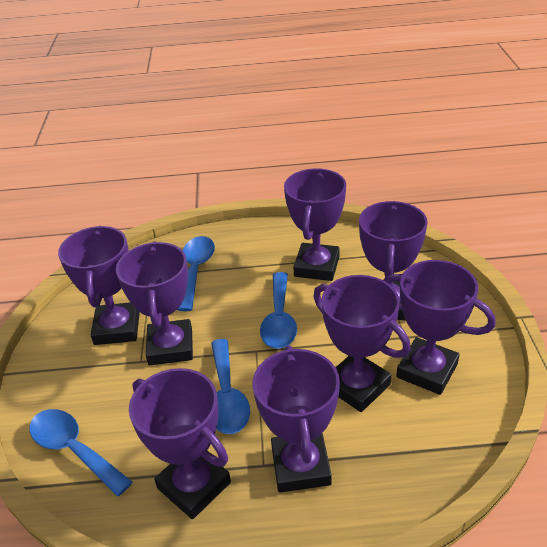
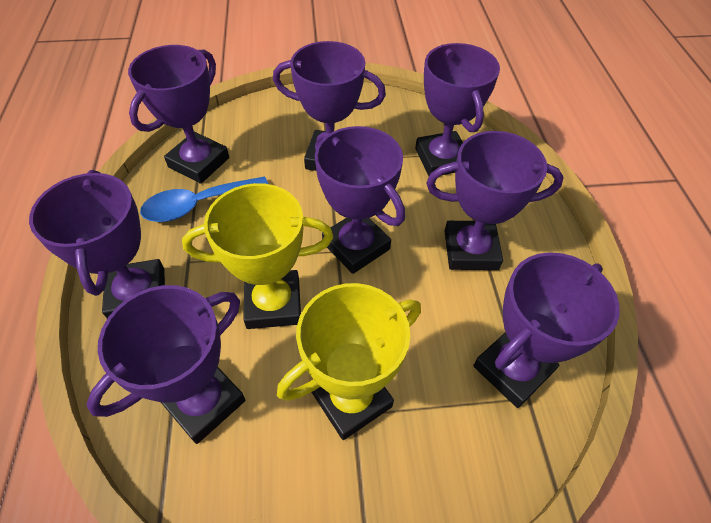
blue spoon: [30,409,132,497] [177,236,215,311] [211,339,250,434] [260,272,297,349] = 4 -> [140,176,268,222] = 1
yellow trophy: none = 0 -> [182,183,333,329] [277,283,421,440] = 2

